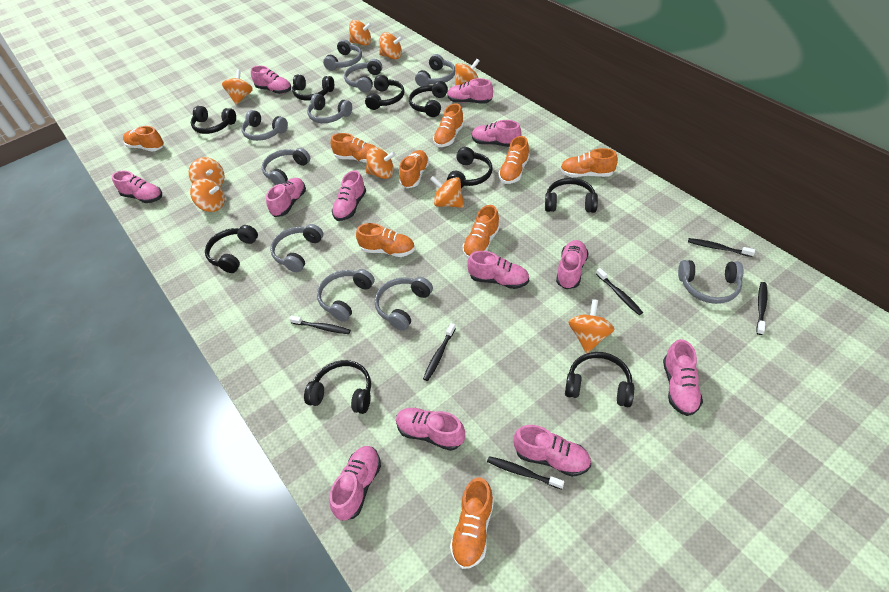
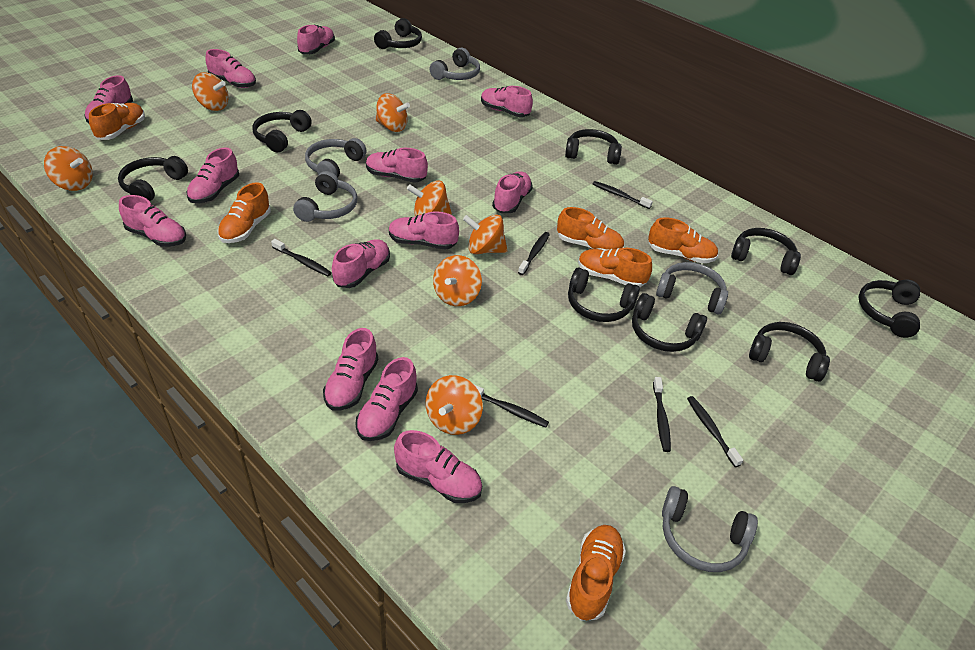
grey headphones: [241,110,288,141] [262,148,310,185] [270,224,323,272] [307,93,352,123] [317,269,375,322] [323,39,362,71] [344,59,382,92] [375,277,433,331] [415,54,455,87] [678,260,744,304] = 10 -> [293,171,357,222] [305,138,367,177] [430,48,480,80] [656,262,728,314] [662,486,758,572] = 5
orange shoe: [123,126,164,152] [330,133,376,163] [356,223,415,257] [399,150,430,188] [433,103,464,147] [450,478,494,569] [463,205,500,258] [498,136,530,184] [560,148,618,177] = 9 -> [89,103,145,140] [217,182,271,243] [557,207,624,251] [566,525,626,621] [578,248,652,287] [648,217,718,263] = 6
orange spinning top: [189,157,225,186] [190,178,224,212] [222,69,253,105] [349,20,372,46] [366,147,396,179] [379,32,403,59] [430,176,464,208] [455,59,479,85] [568,299,614,353] = 9 -> [44,146,93,191] [192,72,229,111] [376,93,410,132] [407,180,452,216] [426,375,483,435] [433,255,482,306] [463,215,508,254] = 7
pink shoe: [112,171,162,203] [251,66,291,94] [266,178,306,217] [329,446,381,521] [332,170,366,221] [396,408,465,451] [447,78,493,104] [467,251,529,289] [472,120,521,147] [513,425,591,477] [556,240,589,289] [663,339,703,416] = 12 -> [84,75,133,123] [119,195,186,247] [186,147,239,203] [205,49,256,88] [297,24,335,54] [323,328,378,411] [332,239,390,288] [356,357,418,441] [366,148,428,183] [389,212,459,250] [394,430,482,503] [481,86,533,117] [492,171,533,213] = 13

